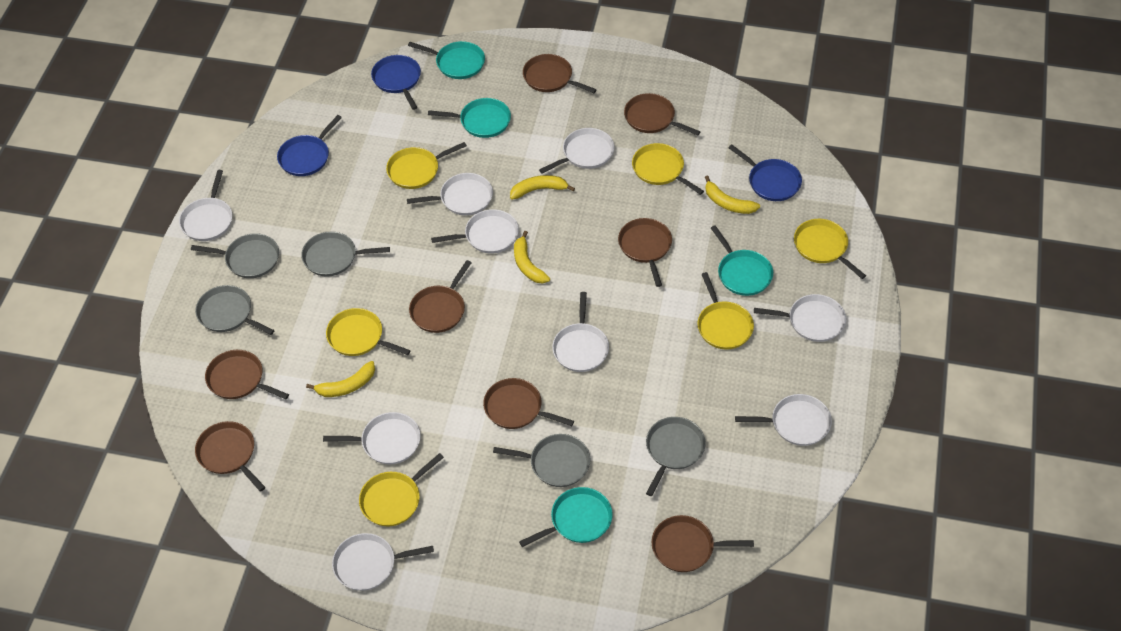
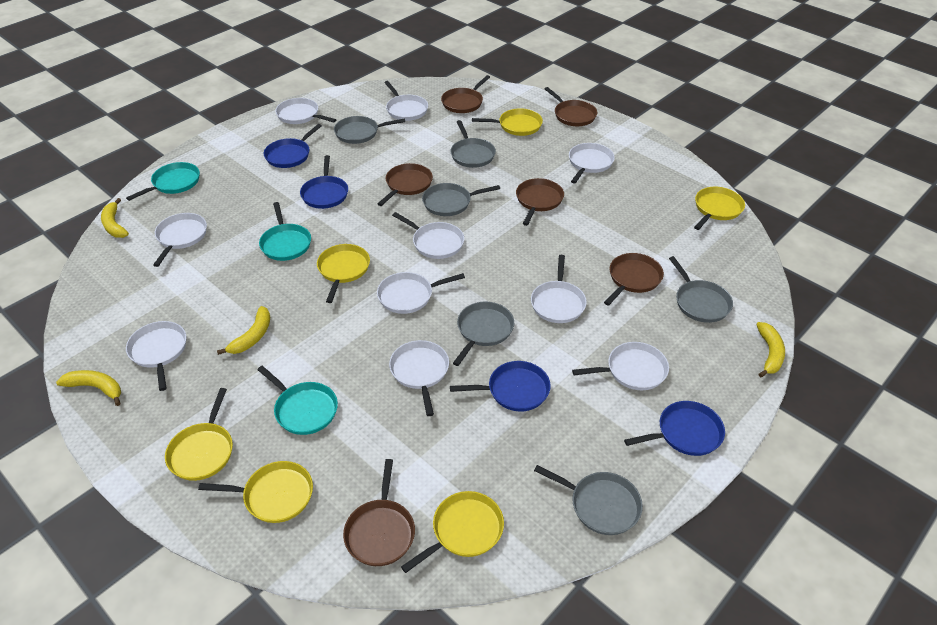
blue pan: [277,115,342,176] [371,55,421,110] [728,144,802,201] = 3 -> [264,124,322,168] [300,155,348,209] [450,361,551,411] [624,401,725,456] = 4
brown pan: [195,421,265,492] [205,350,289,399] [409,260,471,333] [483,378,574,429] [523,54,597,93] [618,218,672,287] [624,93,700,136] [652,515,754,572] = 8 -> [343,459,415,566] [377,163,433,206] [441,75,490,113] [516,178,564,226] [545,87,597,126] [604,253,664,306] = 6
grey pan: [191,233,279,278] [195,285,275,335] [301,232,390,277] [493,434,590,487] [646,417,706,496] = 5 -> [334,116,405,144] [422,183,500,216] [451,120,496,168] [453,302,514,366] [534,465,643,535] [669,256,733,323] = 6
turquoise pan: [408,41,485,79] [428,98,511,138] [519,487,613,547] [711,225,773,296] = 4 -> [126,162,200,201] [257,366,338,435] [259,202,311,261] = 3
white pan: [179,170,232,241] [323,412,421,464] [332,533,434,591] [407,173,493,216] [431,209,519,253] [539,128,614,174] [552,292,609,372] [735,394,832,446] [754,294,846,342] = 9 -> [126,321,187,391] [153,213,207,267] [275,98,336,124] [377,272,465,314] [384,81,428,121] [389,340,449,416] [392,212,464,259] [531,255,587,323] [569,143,615,183] [572,342,669,390] = 10

